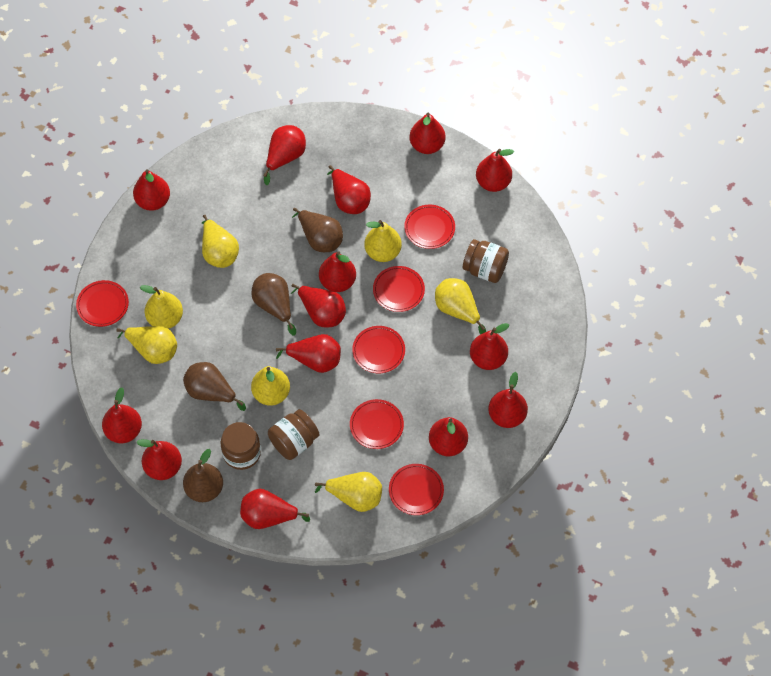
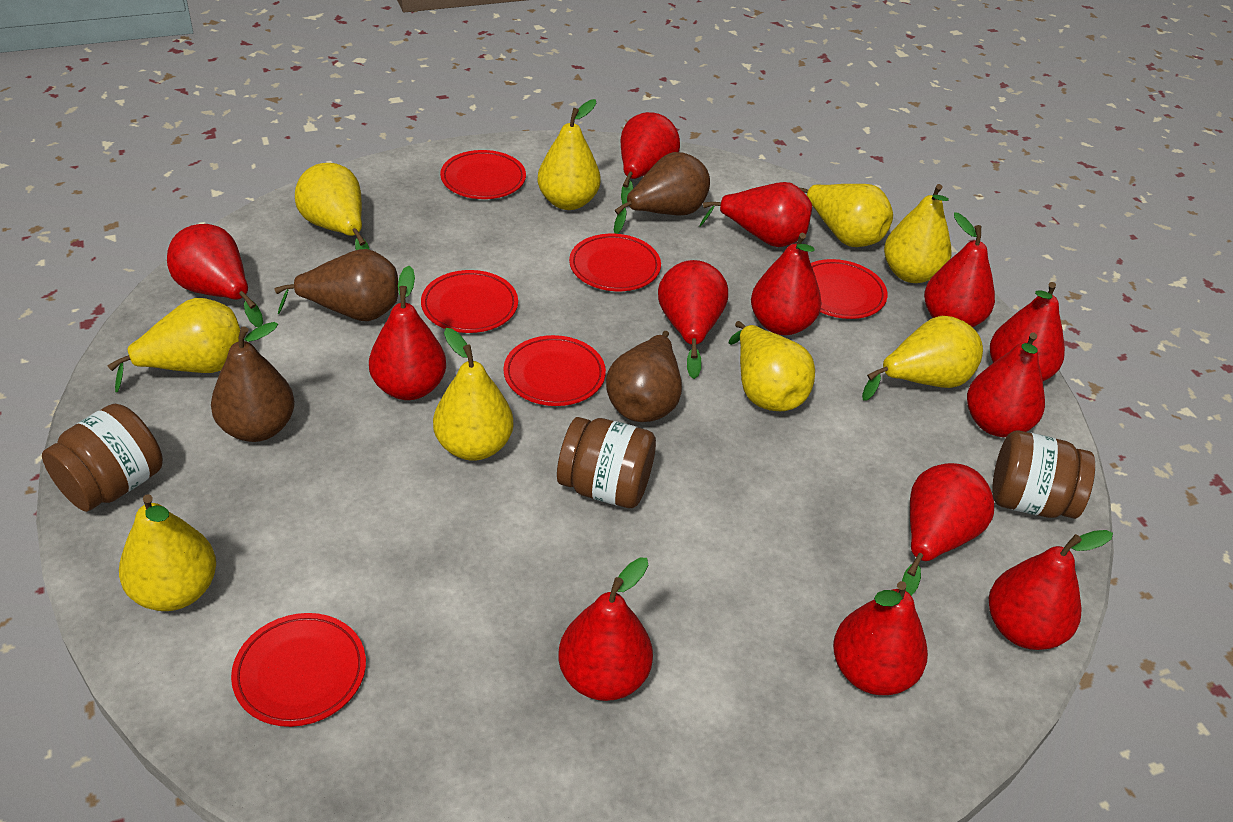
red pear: [102,388,142,443] [133,169,170,211] [136,439,182,480] [240,489,310,529] [263,125,306,185] [276,334,341,373] [291,284,346,328] [319,251,356,292] [327,165,371,214] [409,113,446,154] [429,417,468,456] [470,323,509,370] [476,149,514,192] [488,372,528,428] = 14 -> [167,224,263,327] [369,266,446,400] [558,557,653,701] [621,112,680,204] [658,260,728,379] [699,182,812,247] [751,233,822,335] [833,581,928,695] [902,463,994,596] [924,212,995,327] [967,333,1045,437] [989,530,1113,650] [990,282,1065,381] = 13
yellow pear: [116,326,177,364] [140,285,183,329] [202,215,239,268] [251,366,290,406] [315,472,382,512] [364,220,402,262] [435,278,486,334] = 7 -> [108,298,240,392] [119,494,216,611] [295,163,370,250] [433,328,514,461] [537,99,601,210] [729,321,815,411] [800,184,893,247] [862,316,983,401] [884,184,951,283] = 9

